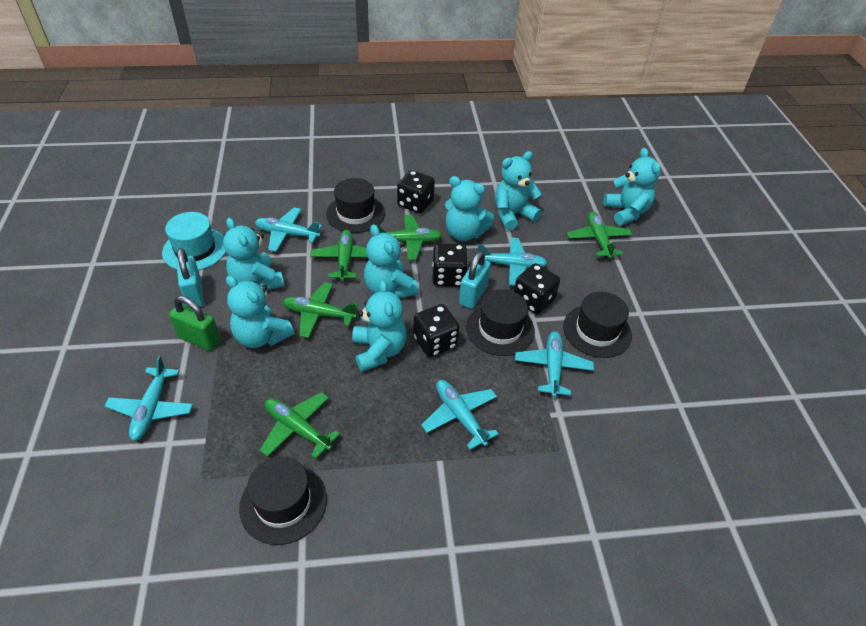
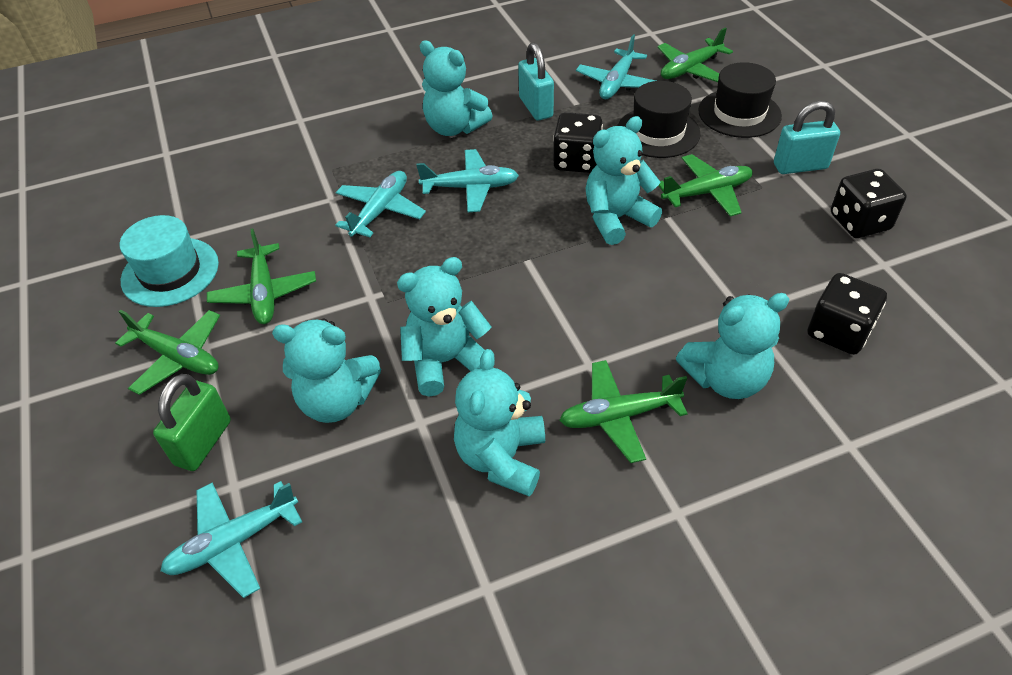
black dice: [397,170,435,213] [413,304,460,358] [432,243,468,287] [514,263,560,314] = 4 -> [553,112,603,173] [808,273,887,355] [831,169,907,238] = 3
black hat: [239,457,327,545] [326,178,385,233] [466,289,535,356] [563,292,632,358] = 4 -> [617,81,701,158] [698,62,782,138] = 2
turquoise plane: [105,355,193,441] [255,207,322,252] [421,380,499,450] [478,237,548,286] [515,331,594,397] = 5 -> [161,481,302,598] [335,171,426,237] [416,149,519,212] [576,34,656,99] = 4
turquoise teddy bear: [223,218,284,291] [226,276,295,348] [352,280,407,372] [364,224,419,298] [444,176,494,241] [495,151,542,230] [603,148,660,225] = 7 -> [272,319,381,423] [397,257,491,396] [420,40,492,136] [454,349,545,496] [586,116,662,245] [676,293,789,399] = 6

